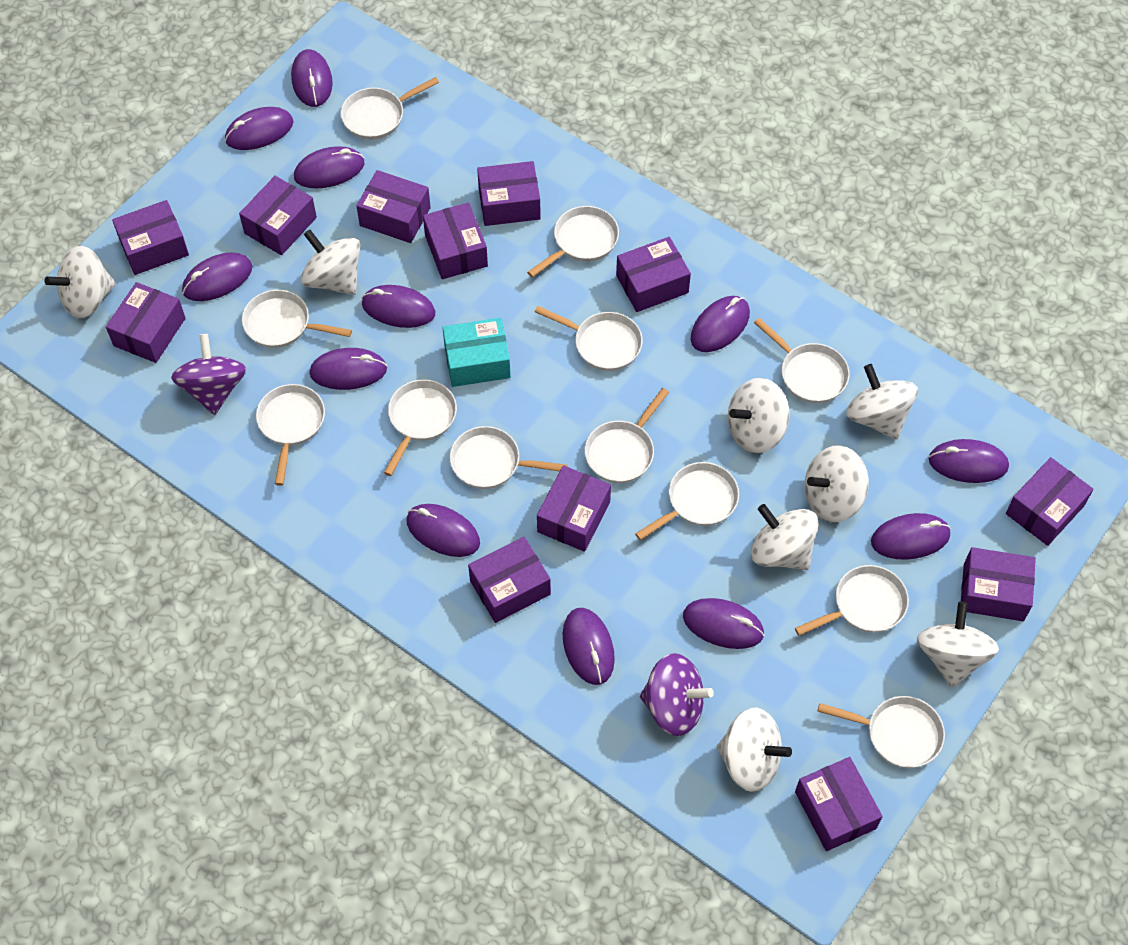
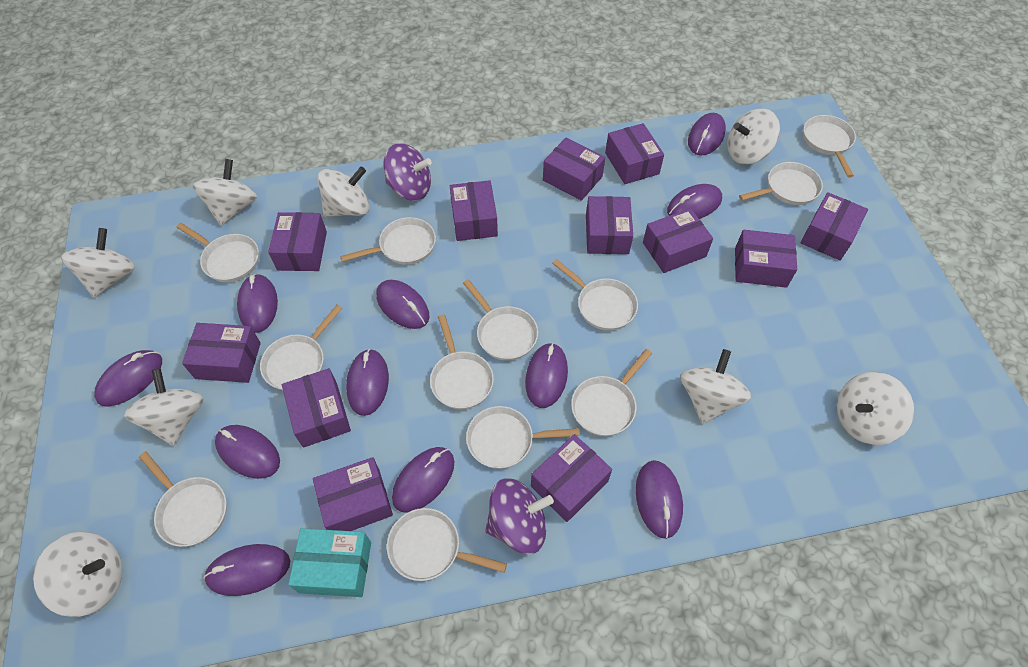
purple mouse: [182,252,252,301] [225,107,293,150] [291,49,333,107] [294,146,364,189] [310,348,387,390] [362,285,435,328] [406,504,480,557] [563,608,615,685] [683,598,764,649] [691,296,750,352] [871,513,951,560] [929,439,1009,483] = 12 -> [94,350,162,407] [204,544,290,596] [215,425,280,479] [237,274,278,333] [346,349,389,416] [376,280,430,329] [392,447,454,513] [525,343,568,408] [636,460,683,539] [667,184,722,219] [688,113,726,156] = 11

